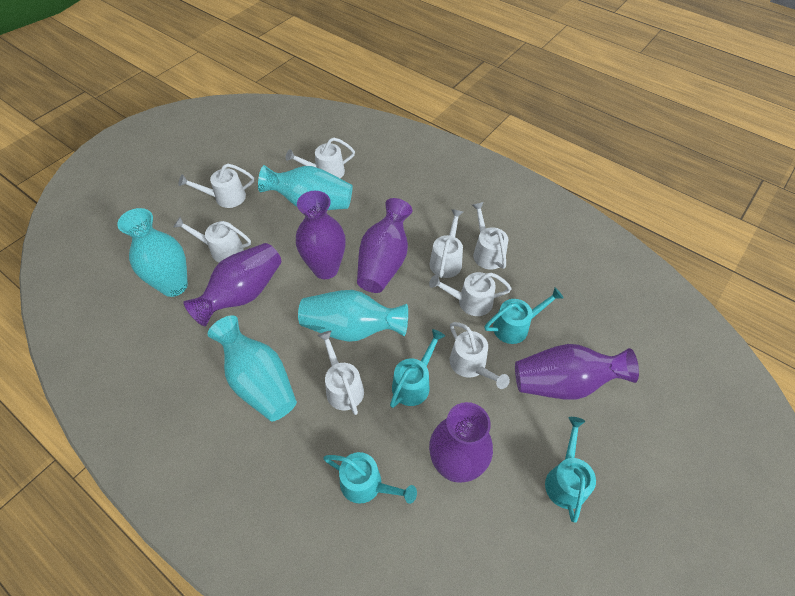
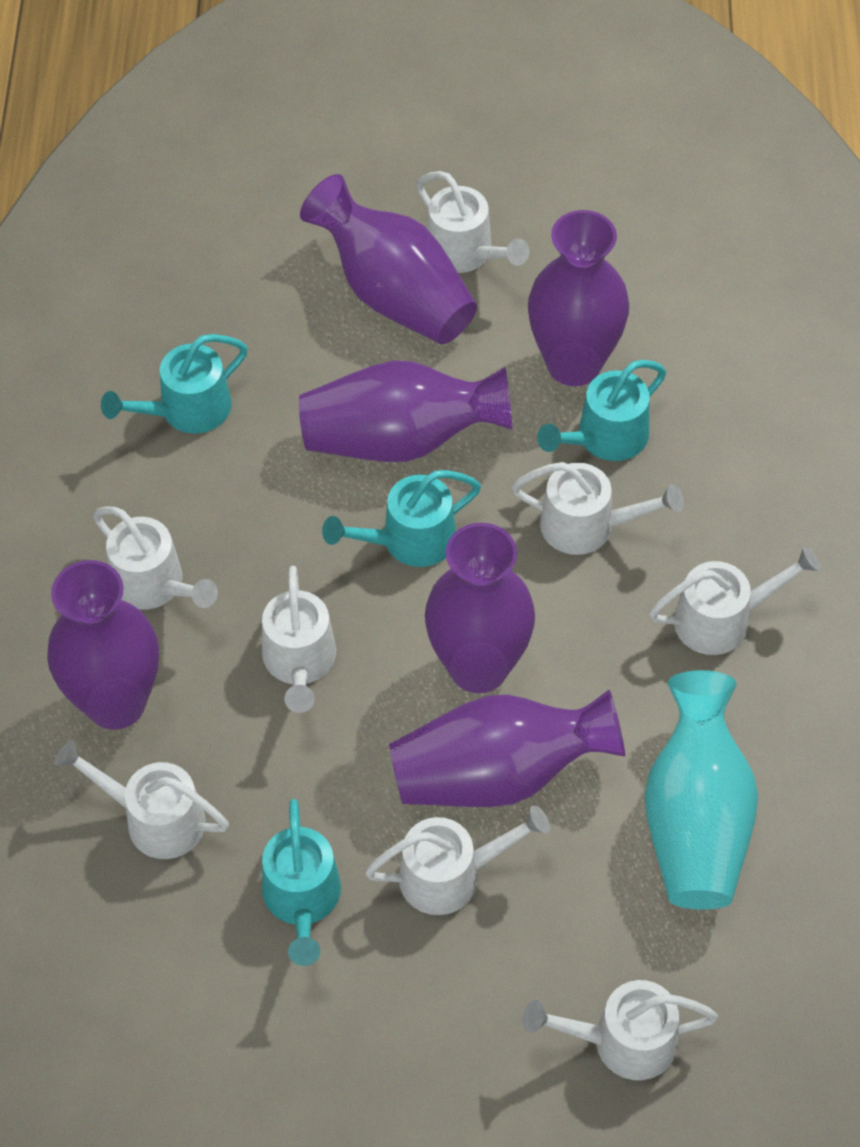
purple vase: [183,243,281,326] [296,191,346,279] [357,198,412,293] [429,402,493,483] [515,344,639,400] = 5 -> [47,560,159,730] [299,360,513,462] [300,174,477,344] [389,690,625,807] [425,523,535,693] [528,210,629,386] = 6
turquoise vase: [117,208,188,297] [208,315,297,421] [258,165,353,210] [298,290,408,342] = 4 -> [645,670,758,910] = 1

